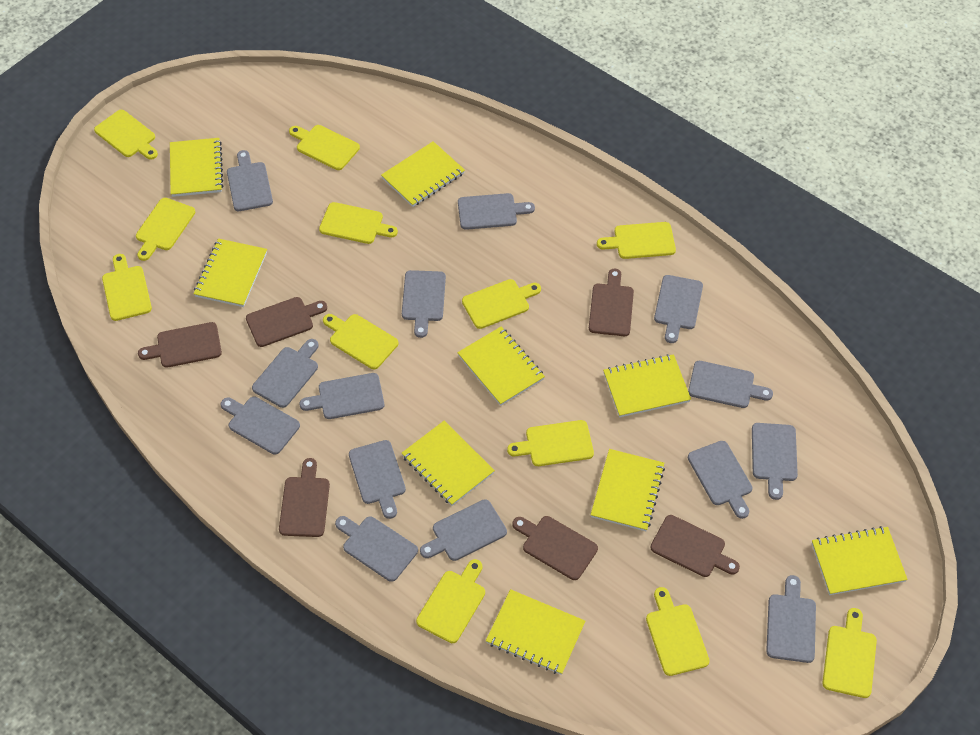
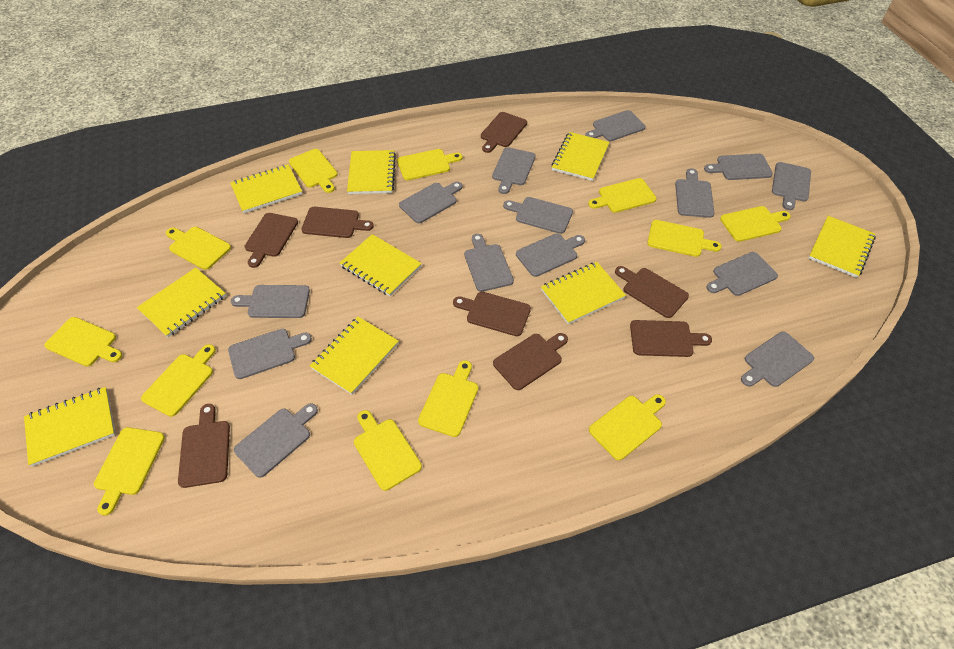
brown cutting board: [138,322,222,368] [246,297,327,347] [279,458,330,537] [512,516,598,580] [589,269,634,336] [650,515,740,577] = 6 -> [178,404,230,488] [245,213,298,268] [301,207,374,238] [453,292,531,336] [481,112,527,153] [493,333,568,390] [615,266,689,318] [630,320,712,357] = 8

